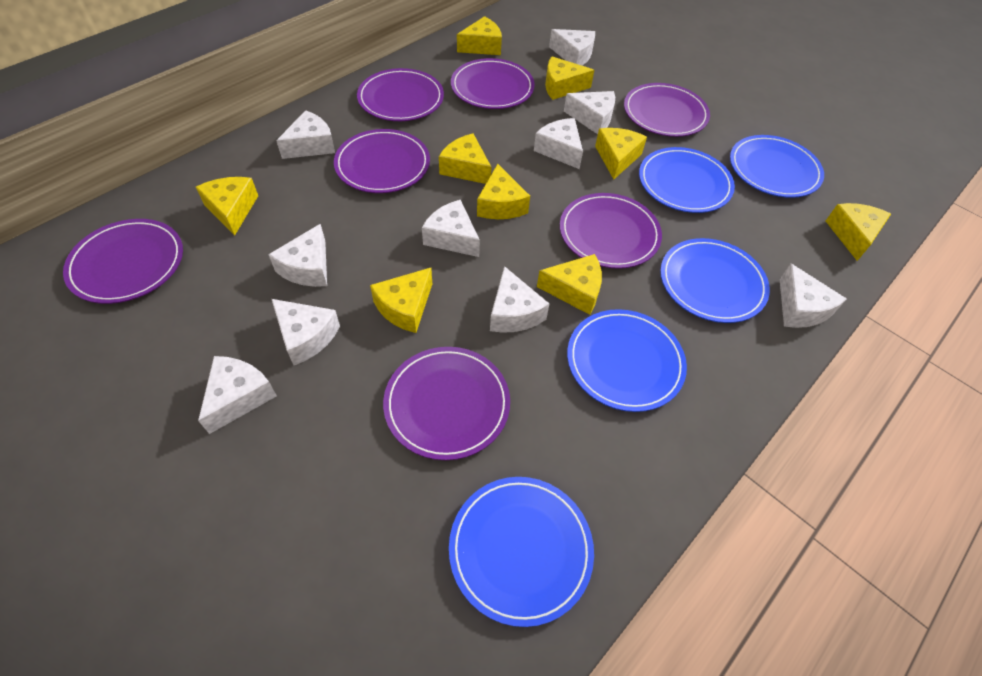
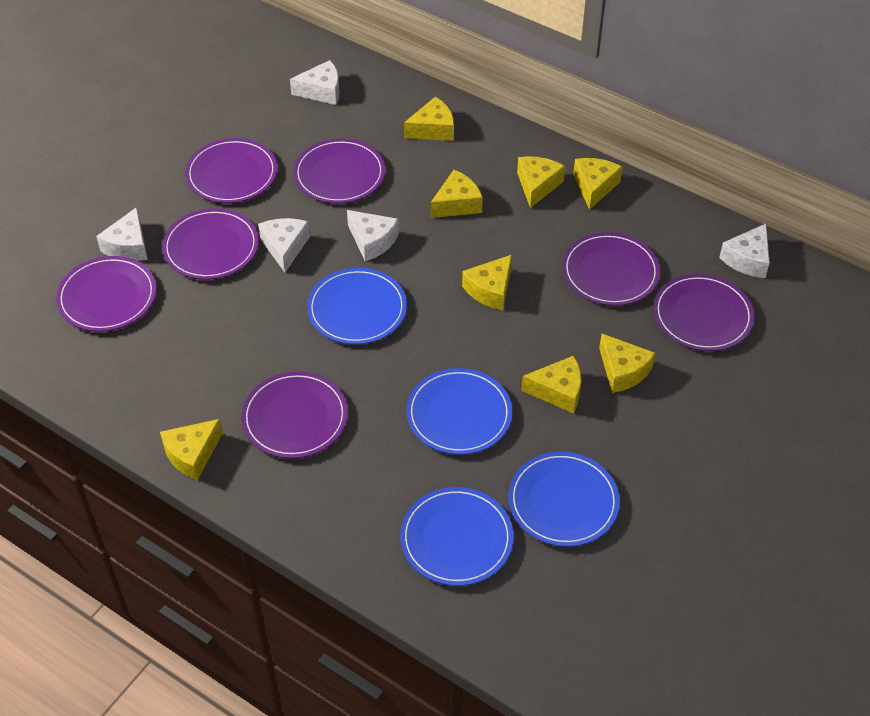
blue plate: [449,477,594,627] [567,309,687,412] [639,147,735,213] [660,238,770,323] [730,135,824,198] = 5 -> [307,268,407,345] [400,487,514,586] [406,368,512,455] [508,452,620,547] = 4
white cheese: [198,356,277,434] [268,224,327,287] [272,299,340,365] [276,110,335,159] [422,200,480,257] [490,266,549,333] [534,118,583,169] [549,29,595,65] [564,91,615,134] [780,264,847,328] = 10 -> [96,207,148,261] [258,218,310,272] [290,60,340,105] [347,210,399,262] [719,224,770,278] = 5
yellow cheese: [196,177,258,235] [370,268,432,333] [439,134,492,184] [457,16,502,55] [477,164,530,219] [537,254,602,315] [545,56,594,100] [595,128,647,179] [826,203,891,261] = 9 -> [160,419,223,480] [404,97,454,141] [430,170,483,218] [462,255,512,310] [517,156,565,208] [521,356,581,414] [573,158,623,210] [599,333,655,393] = 8

